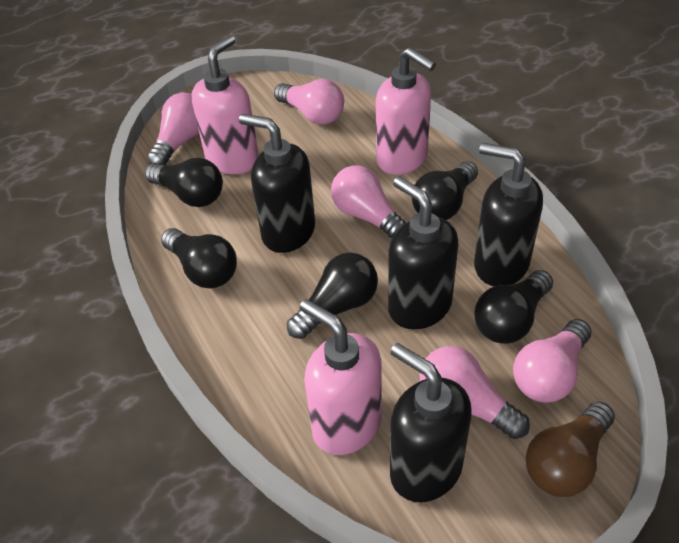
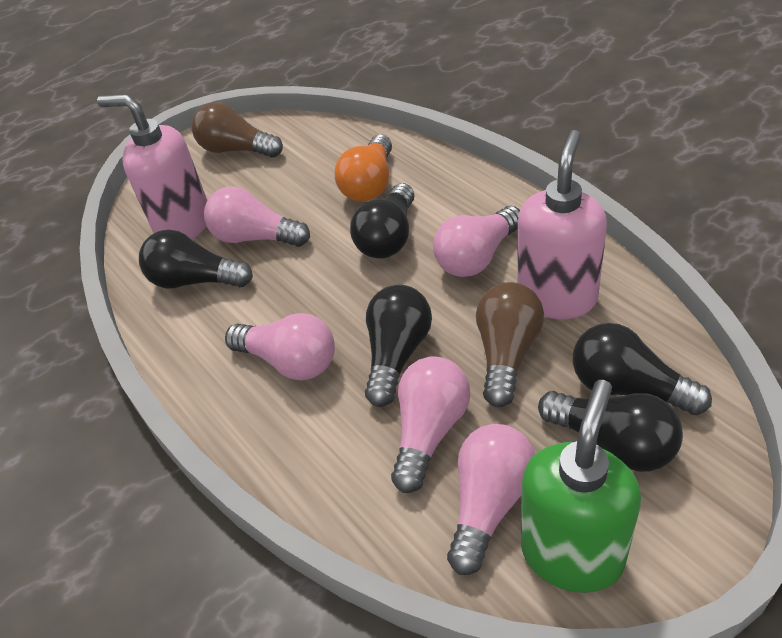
black soap dispenser: [239,114,315,253] [388,176,459,329] [390,343,472,502] [474,143,543,286] = 4 -> none = 0
brown light bulb: [526,401,615,497] = 1 -> [191,102,283,158] [476,282,544,407] = 2
green soap dispenser: none = 0 -> [521,380,641,593] = 1
orange light bulb: none = 0 -> [335,134,392,202] = 1
pink soap dispenser: [192,35,259,174] [299,299,382,455] [376,47,436,175] = 3 -> [97,94,208,240] [517,130,607,319] = 2

